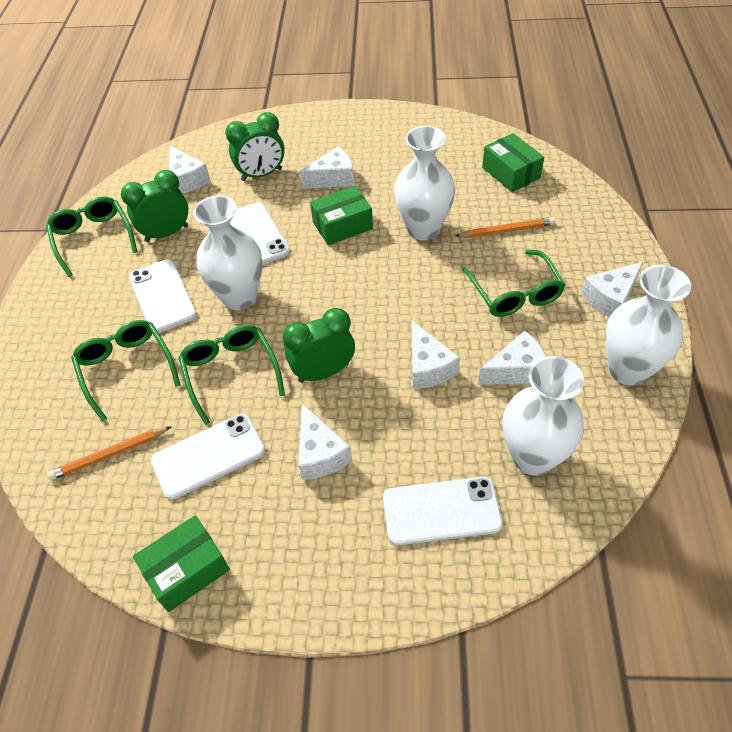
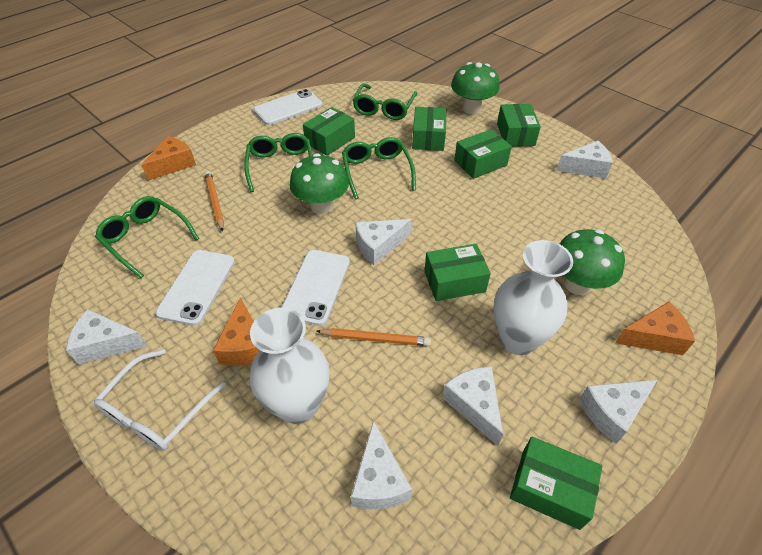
green box: [133,515,230,612] [310,186,373,245] [482,133,544,192] = 3 -> [303,107,355,156] [412,107,446,151] [424,244,491,301] [454,129,512,179] [497,104,541,147] [510,437,602,530] = 6
green clock: [121,170,188,242] [225,112,285,181] [283,308,355,383] = 3 -> none = 0
green mushroom: none = 0 -> [290,153,349,214] [451,62,500,114] [559,229,625,295] = 3
orange cheese: none = 0 -> [141,136,196,181] [213,297,260,366] [615,302,695,355] = 3
white glasses: none = 0 -> [94,349,226,451] = 1
white phone: [129,259,197,333] [151,414,265,500] [230,202,290,265] [383,477,503,545] = 4 -> [156,250,235,326] [254,89,323,125] [281,250,350,326] = 3
white vase: [193,195,262,310] [394,126,455,240] [503,356,584,476] [605,265,691,386] = 4 -> [250,308,330,424] [493,240,573,355] = 2

